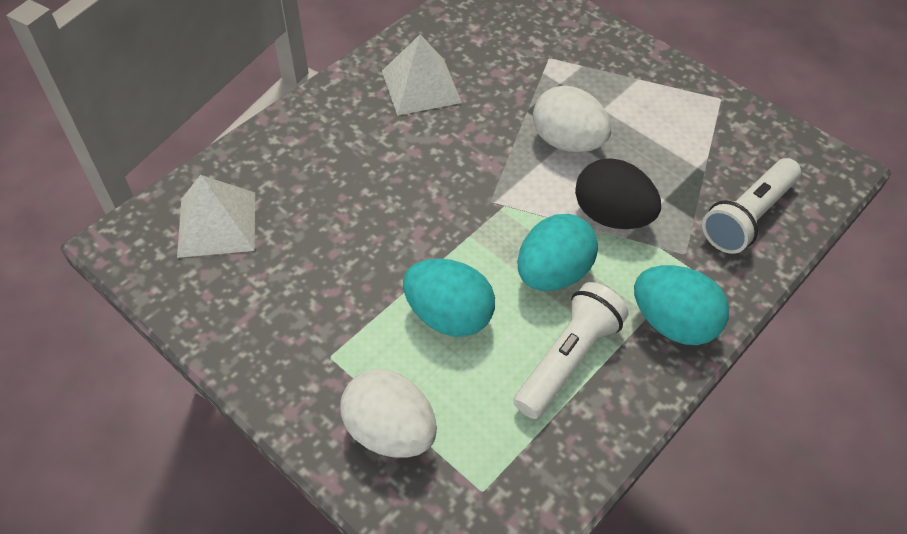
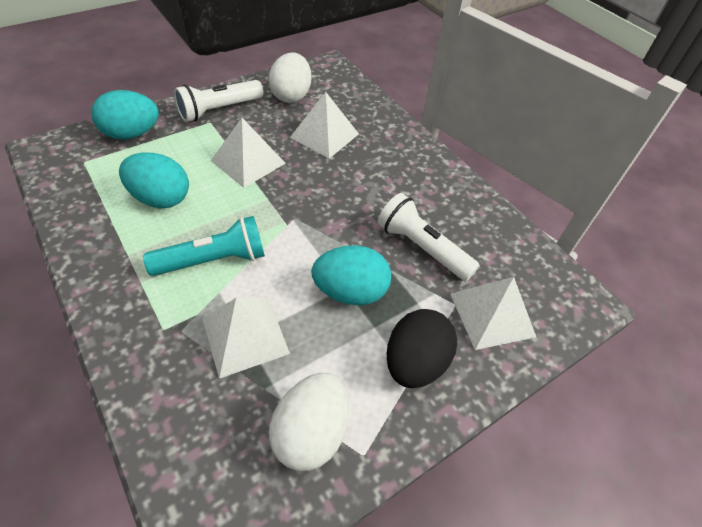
turquoise flashlight: none = 0 -> [143,216,265,276] = 1
white pyramid: [177,175,255,258] [382,35,462,115] = 2 -> [202,298,290,379] [211,118,286,188] [290,92,359,159] [450,277,536,350] = 4

